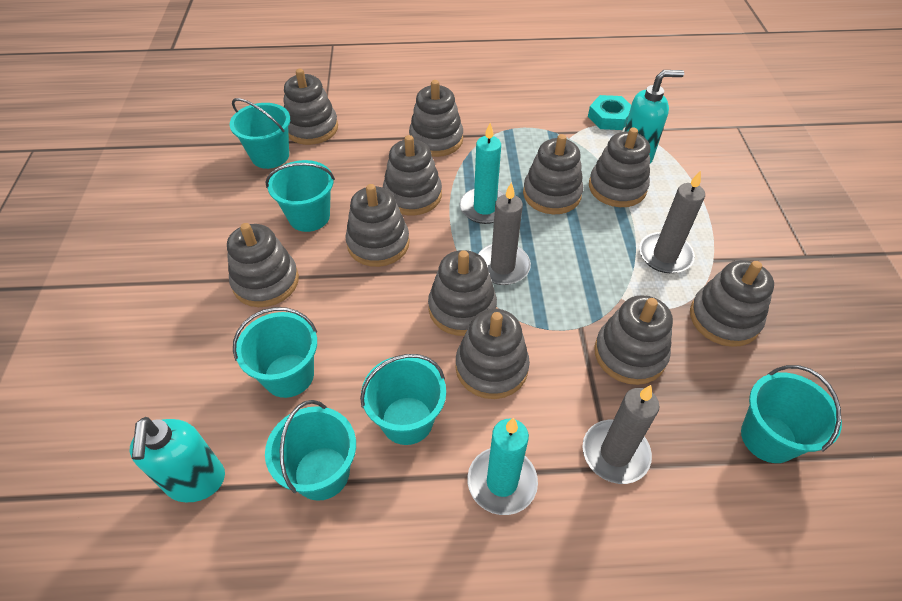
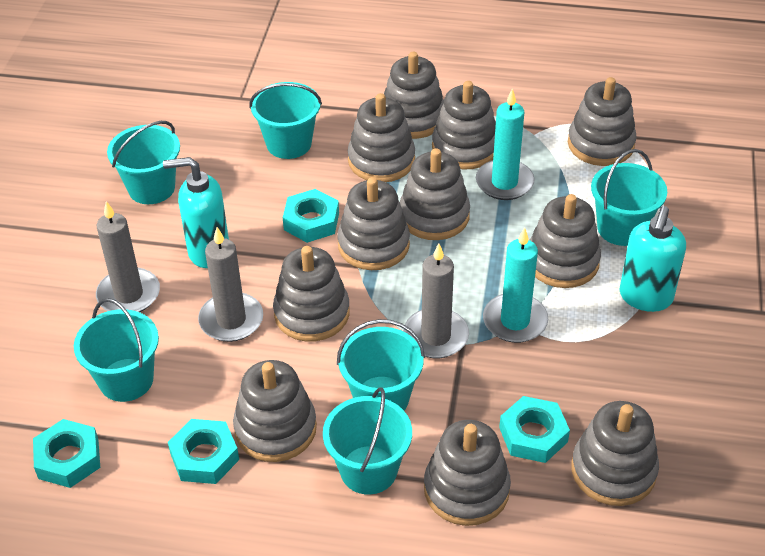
turquoise nut: [588,95,631,130] = 1 -> [33,419,100,488] [168,419,239,484] [283,189,339,243] [499,396,570,463] = 4

